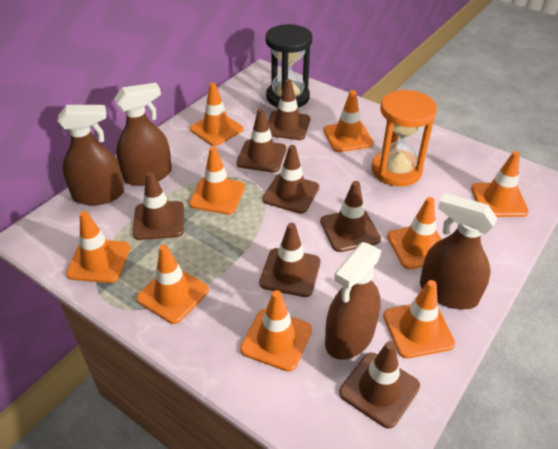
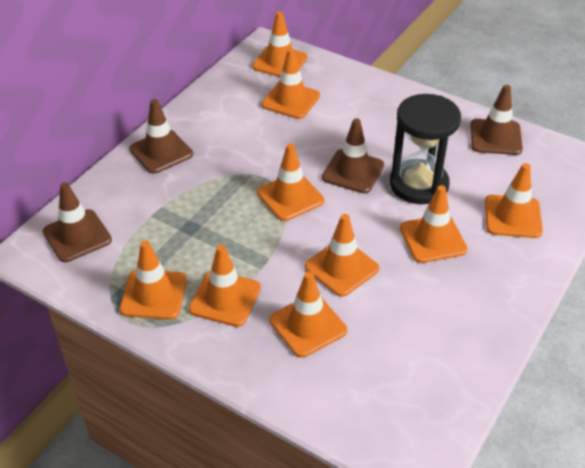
brown spray bottle: [57,105,124,205] [114,83,172,186] [325,242,382,360] [420,193,497,309] = 4 -> none = 0
brown traffic cone: [133,171,184,240] [236,109,286,173] [259,223,320,297] [263,145,319,214] [268,79,310,140] [320,181,381,252] [339,341,420,429] = 7 -> [43,182,112,262] [129,99,193,174] [322,118,384,193] [470,85,523,155] = 4
orange hourglass: [372,90,437,186] = 1 -> none = 0

